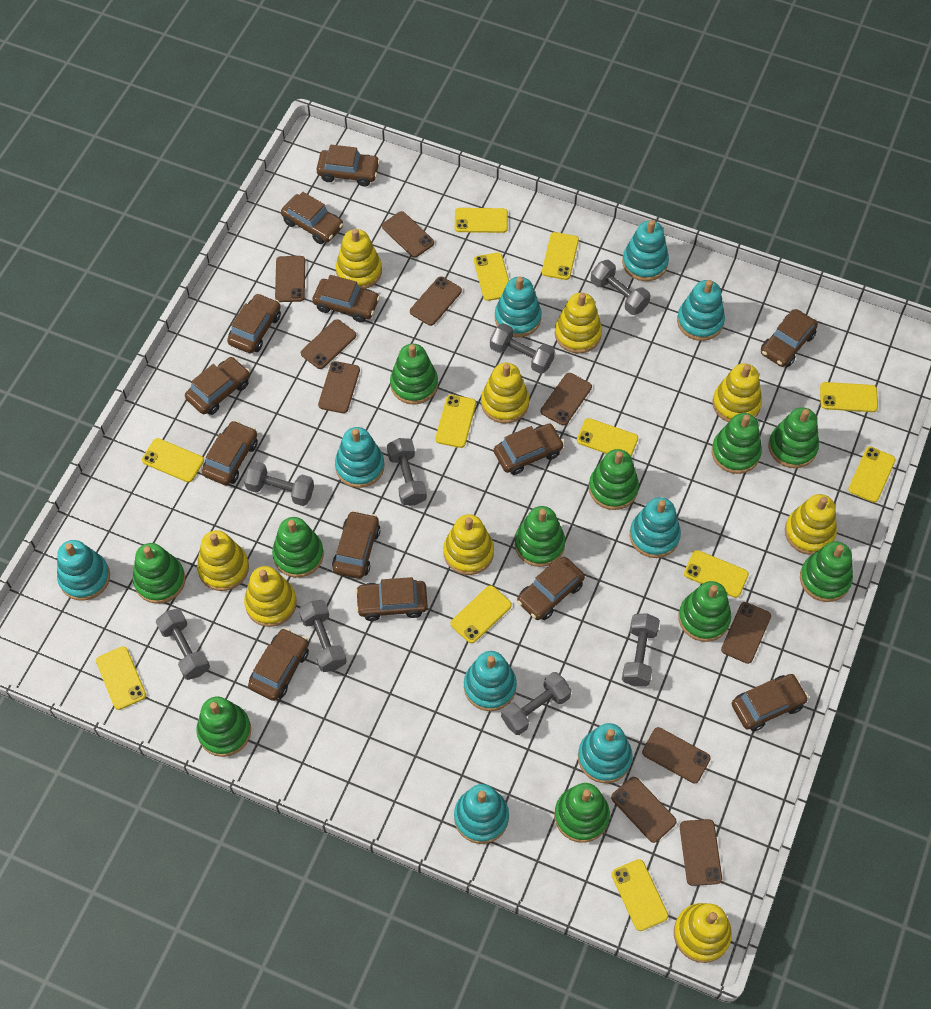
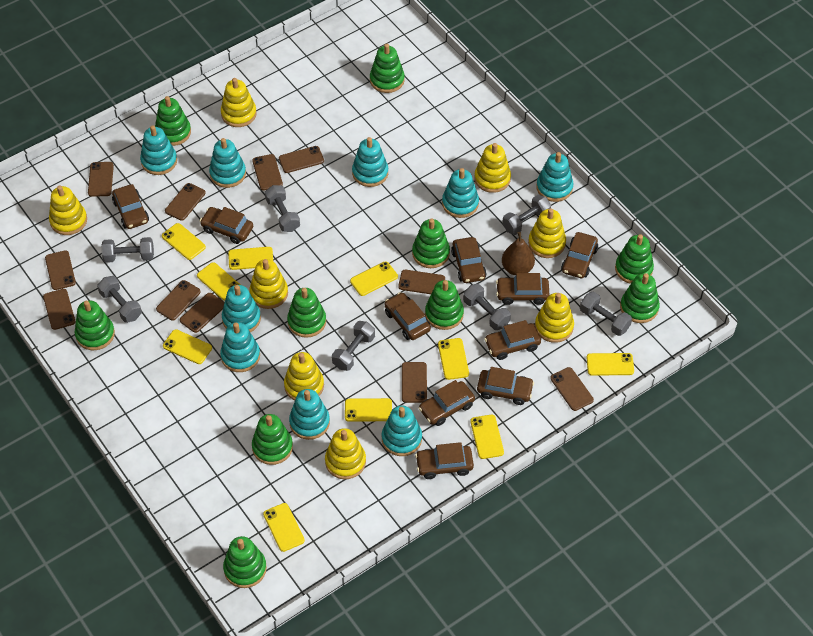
brown car: [185,357,250,415] [202,420,258,485] [227,293,281,353] [248,628,309,701] [281,192,343,244] [312,275,380,323] [316,145,380,187] [332,511,381,579] [355,577,428,621] [494,423,564,475] [517,557,585,620] [732,674,809,731] [761,309,818,367] = 13 -> [112,184,149,229] [200,207,253,244] [385,292,431,340] [415,442,474,479] [419,380,475,426] [451,237,486,283] [477,367,534,405] [484,320,541,360] [496,273,549,305] [561,232,598,278] = 10
brown pear: none = 0 -> [502,232,535,276] = 1
brown phone: [275,256,305,302] [301,319,356,369] [318,361,360,413] [382,211,434,258] [410,276,462,326] [541,373,592,426] [611,777,677,843] [642,727,711,783] [680,819,722,886] [721,602,771,664] = 10 -> [43,289,76,330] [45,250,76,290] [88,162,114,197] [156,280,201,320] [165,183,206,221] [180,293,225,333] [252,154,283,191] [279,146,324,173] [398,270,445,294] [402,362,427,403] [550,367,594,411] = 11
green stacking toy: [133,543,185,604] [196,697,251,757] [272,517,324,578] [390,344,438,404] [515,506,565,567] [554,783,610,843] [589,449,639,510] [678,581,731,642] [712,413,762,474] [769,407,819,468] [800,541,853,602] = 11 -> [75,300,115,350] [155,96,191,146] [223,536,267,588] [252,414,293,465] [287,288,326,338] [370,44,405,93] [412,218,450,268] [425,280,464,330] [615,234,654,284] [620,273,660,323] = 10
grey dumbbell: [156,609,210,680] [244,461,314,506] [299,600,347,672] [387,438,427,506] [490,323,555,374] [501,672,572,735] [591,260,650,315] [622,613,660,687] = 8 -> [97,276,142,323] [101,237,154,263] [265,185,300,232] [332,321,375,371] [463,284,511,330] [502,195,551,235] [580,291,632,336] = 7
yellow phone: [96,646,146,710] [142,438,204,482] [435,395,476,448] [450,585,512,643] [455,208,508,233] [474,252,509,301] [542,232,579,280] [577,418,638,456] [611,859,668,931] [684,550,749,598] [820,382,878,412] [848,447,896,503] = 12 -> [162,223,206,260] [163,329,212,364] [197,262,240,300] [228,247,273,270] [263,503,305,552] [345,398,392,422] [350,261,398,296] [438,338,469,380] [470,415,504,459] [587,353,634,376] = 10
yellow stacking toy: [197,530,249,591] [244,566,297,627] [336,229,382,289] [443,514,494,575] [481,363,529,423] [555,293,602,354] [674,903,732,963] [712,363,762,422] [785,494,837,555] = 9 -> [49,185,87,235] [221,78,257,127] [249,259,288,309] [284,352,324,401] [325,428,366,479] [474,143,511,193] [528,208,566,258] [535,293,574,343] = 8

